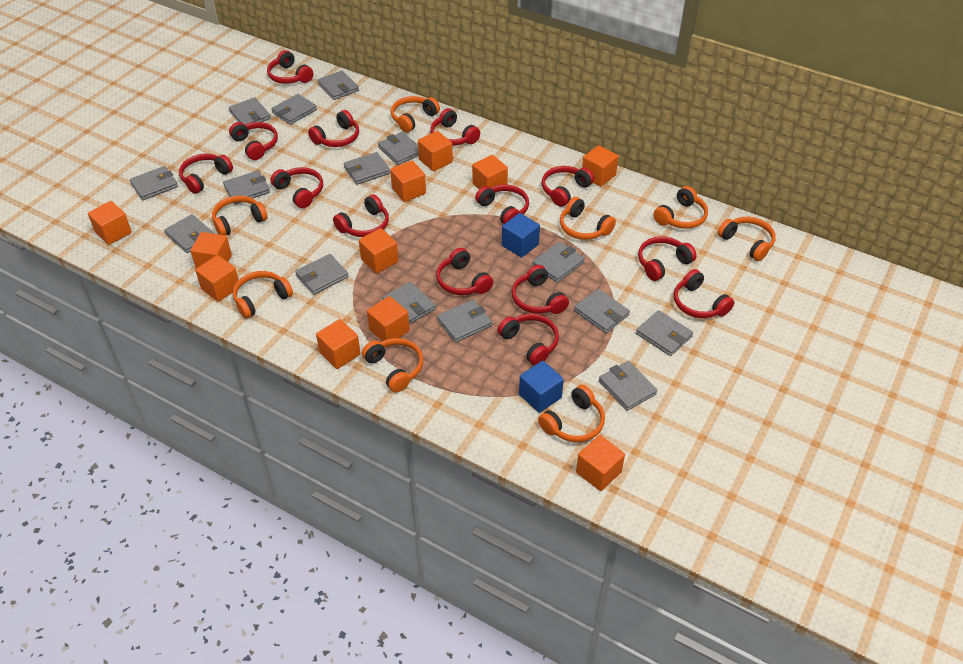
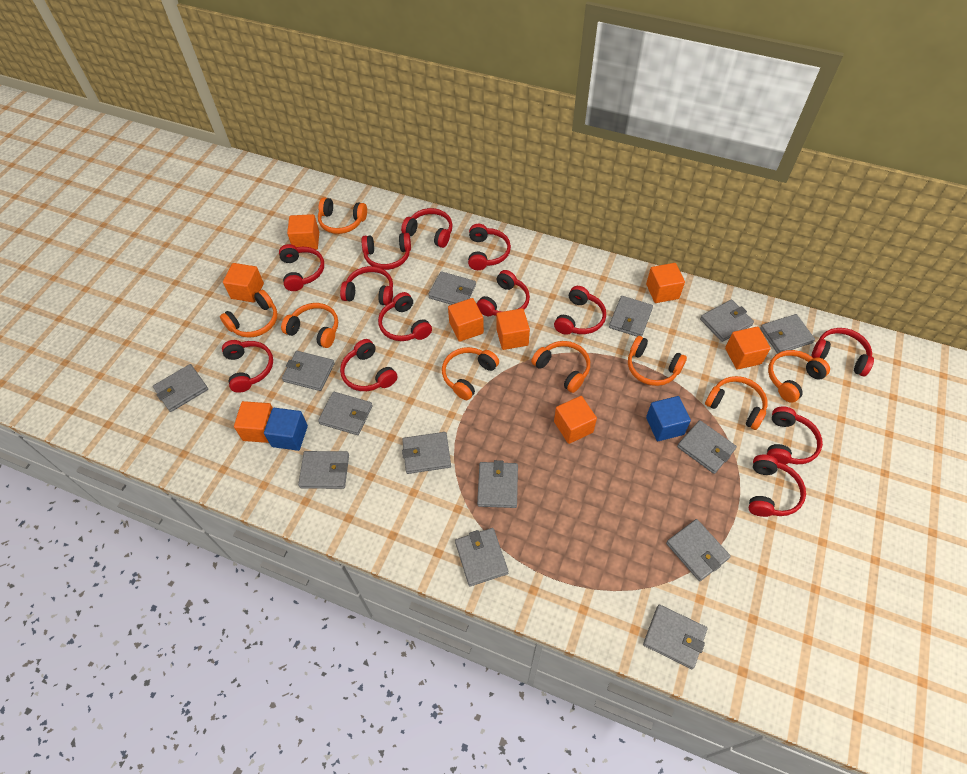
grey wallet: [130,166,178,200] [164,214,214,253] [223,170,270,204] [229,97,271,124] [271,94,317,125] [295,254,349,295] [318,71,359,100] [344,152,390,185] [378,132,419,165] [382,282,436,325] [437,299,492,343] [532,242,585,282] [574,289,630,333] [599,361,657,411] [636,310,693,356] = 15 -> [153,364,208,412] [282,351,335,391] [298,451,349,489] [318,392,373,435] [402,432,451,474] [428,271,476,305] [455,528,508,586] [477,460,518,508] [609,296,653,337] [643,605,707,669] [666,519,731,581] [677,420,737,474] [700,300,754,342] [760,314,815,354] = 14
orange cube: [88,201,132,245] [190,232,232,268] [195,255,239,302] [316,319,361,369] [359,228,399,274] [367,296,410,341] [390,160,426,202] [418,131,453,171] [472,155,508,193] [576,435,625,491] [582,145,618,187] = 11 -> [223,263,264,303] [234,401,273,443] [287,214,319,250] [448,298,484,342] [496,308,530,350] [554,396,597,444] [646,263,685,303] [725,327,771,370] = 8
red headphones: [179,154,233,194] [229,122,278,160] [267,50,313,84] [271,167,323,208] [308,110,359,147] [333,194,389,237] [430,108,480,146] [436,248,493,295] [475,185,529,224] [497,314,559,366] [512,265,569,314] [542,166,594,207] [638,236,697,281] [674,269,734,318] = 14 -> [222,340,273,393] [279,244,324,291] [340,266,393,305] [340,339,398,391] [362,233,411,270] [378,292,432,341] [401,208,453,248] [468,224,511,270] [477,270,530,316] [554,286,606,335] [749,455,806,517] [767,406,823,464] [812,328,874,376] = 13

